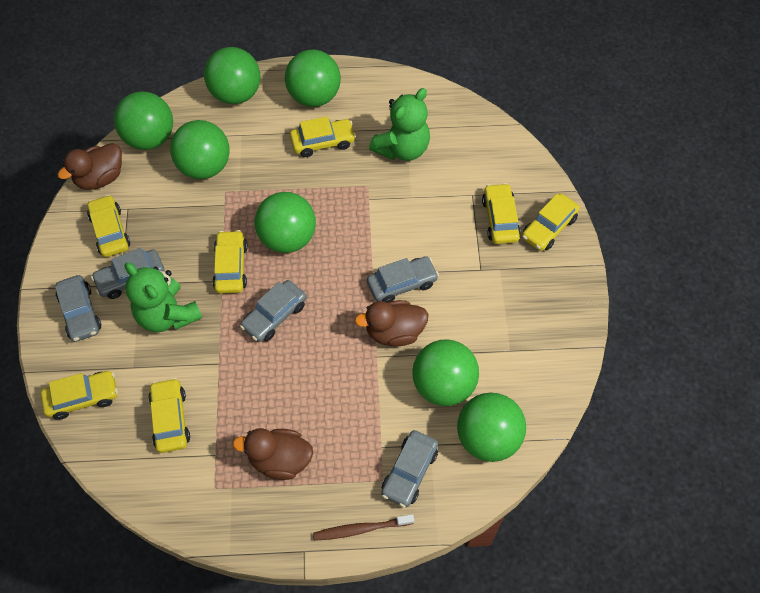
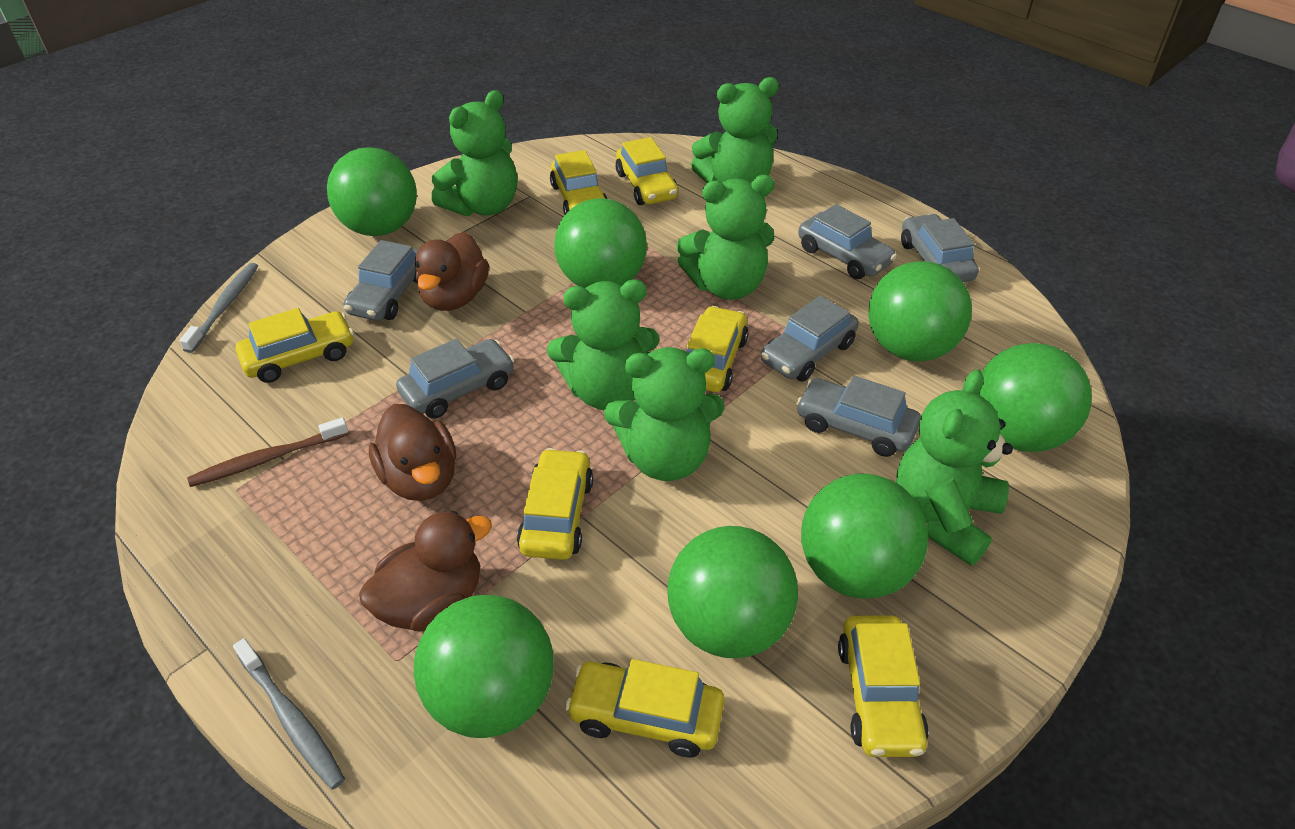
green teddy bear: [125,262,202,332] [369,88,430,161] = 2 -> [431,90,517,216] [547,279,659,410] [604,347,724,481] [676,175,774,300] [691,77,779,183] [896,369,1013,566] = 6
grey car: [55,275,101,342] [91,248,164,299] [240,280,307,342] [367,256,439,303] [381,430,438,508] = 5 -> [344,240,418,321] [396,339,515,419] [761,295,859,382] [796,376,921,457] [798,204,897,279] [901,214,979,282] = 6
grey toothbrush: none = 0 -> [179,263,258,353] [233,638,345,789] = 2

